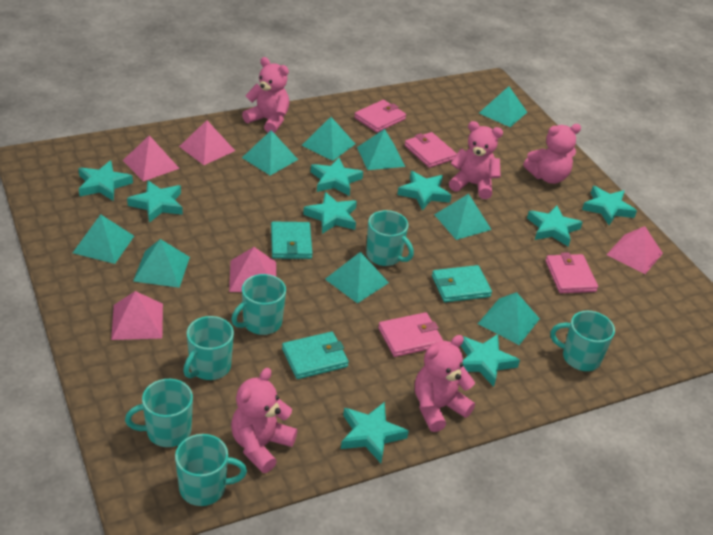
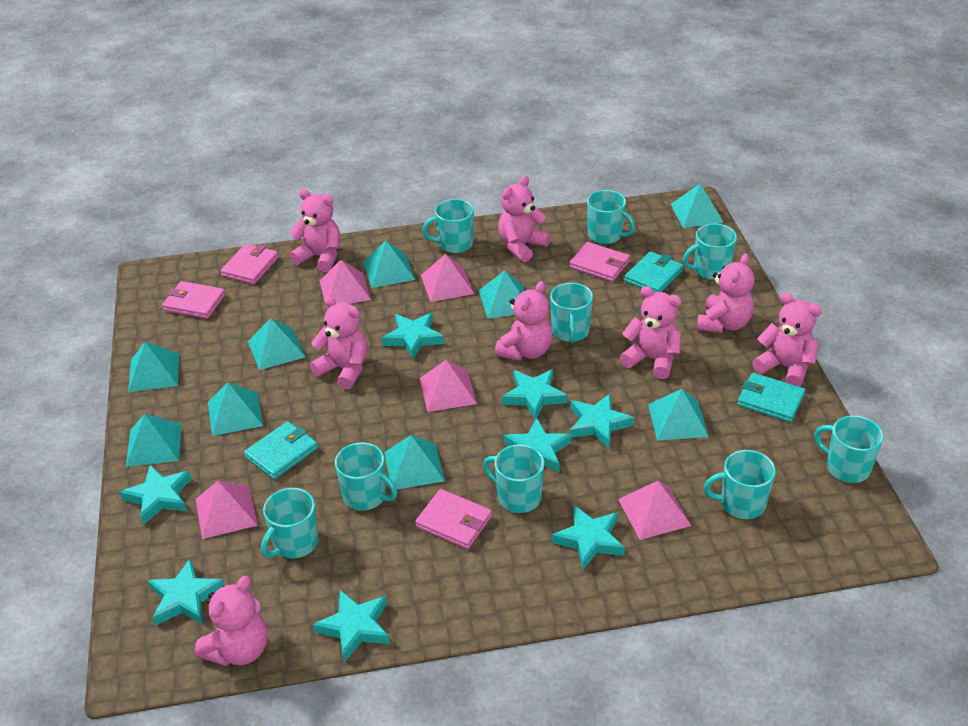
pink teddy bear: [231,368,297,473] [242,57,289,133] [415,335,475,432] [449,121,503,199] [523,124,581,184] = 5 -> [195,576,268,666] [289,189,340,272] [310,296,368,389] [495,281,553,361] [498,176,551,262] [620,286,682,379] [697,253,755,333] [752,293,822,387] = 8
turquoise mug: [125,379,193,447] [175,434,247,506] [183,316,234,380] [231,274,286,335] [366,210,414,266] [550,311,615,371] = 6 -> [261,488,319,558] [335,442,398,511] [422,199,474,253] [483,444,544,513] [550,283,593,343] [587,190,635,244] [683,224,737,280] [704,450,776,519] [814,415,883,483] = 9
turquoise star: [78,160,133,201] [127,181,183,223] [303,192,357,234] [311,158,363,196] [341,402,409,463] [397,171,451,211] [461,334,520,387] [527,205,582,247] [582,186,637,225] = 9 -> [120,465,191,525] [147,559,225,625] [313,590,390,662] [382,313,444,359] [502,369,567,420] [503,418,571,472] [552,505,625,570] [570,394,634,448] = 8

